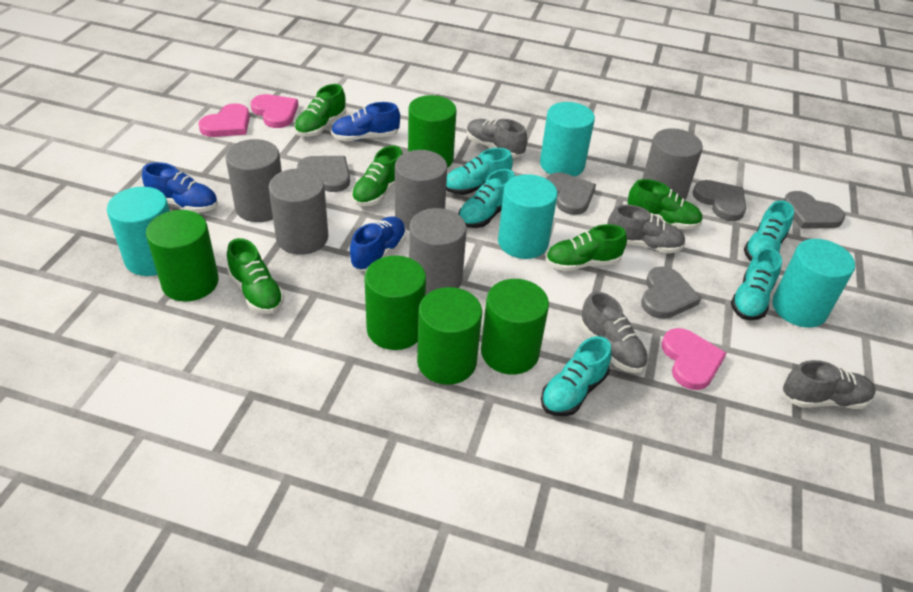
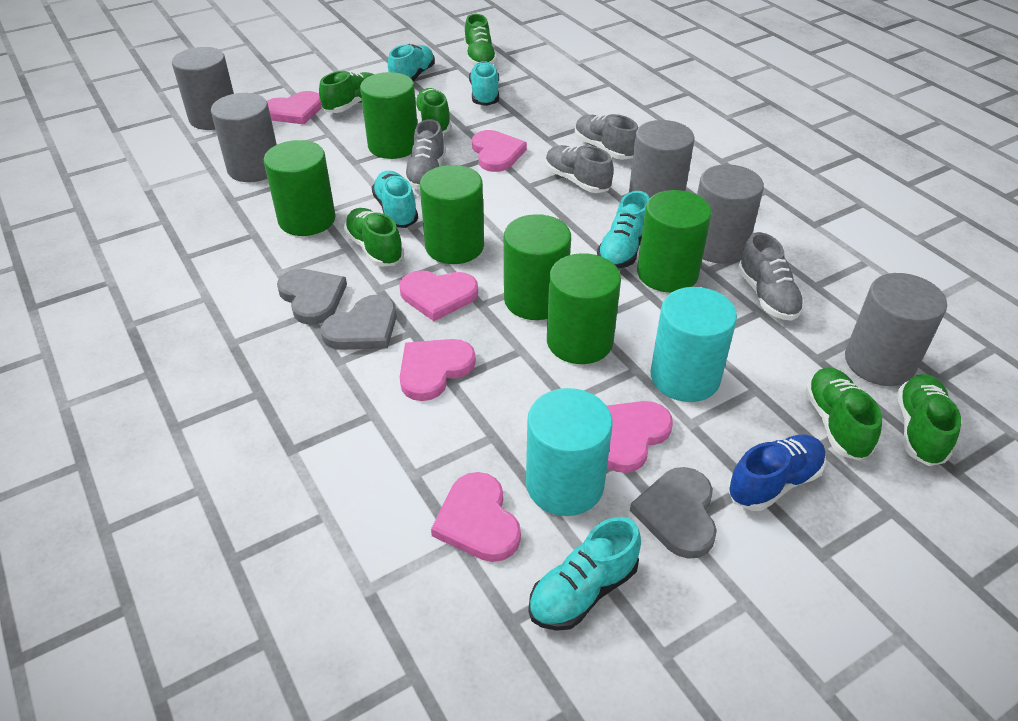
blue shoe: [142,162,218,213] [331,102,400,141] [350,216,406,271] = 3 -> [727,435,826,511] = 1
green cylinder: [146,210,219,302] [364,255,426,350] [408,95,456,168] [417,287,482,385] [481,279,549,375] = 5 -> [264,140,336,236] [360,72,417,159] [420,165,484,264] [504,214,571,320] [547,253,621,364] [637,190,712,293] = 6
green shoe: [227,238,284,314] [294,84,346,136] [351,146,403,206] [545,224,627,271] [627,179,703,229] = 5 -> [319,71,374,113] [344,208,404,267] [415,88,451,133] [464,14,497,65] [805,368,882,461] [897,374,961,466] = 6
grey heart: [297,156,350,192] [546,172,596,215] [641,266,701,319] [692,180,746,221] [784,191,845,229] = 5 -> [277,269,347,324] [321,295,397,350] [630,467,717,559] = 3
pink heart: [198,103,250,137] [251,94,299,128] [661,328,727,390] = 3 -> [267,91,322,125] [399,270,478,321] [400,339,476,401] [431,472,521,562] [472,130,527,172] [607,401,673,473] = 6
turquoise cylinder: [107,187,170,276] [498,174,558,259] [540,102,595,177] [772,239,855,328] = 4 -> [526,388,612,516] [650,287,737,402] = 2

